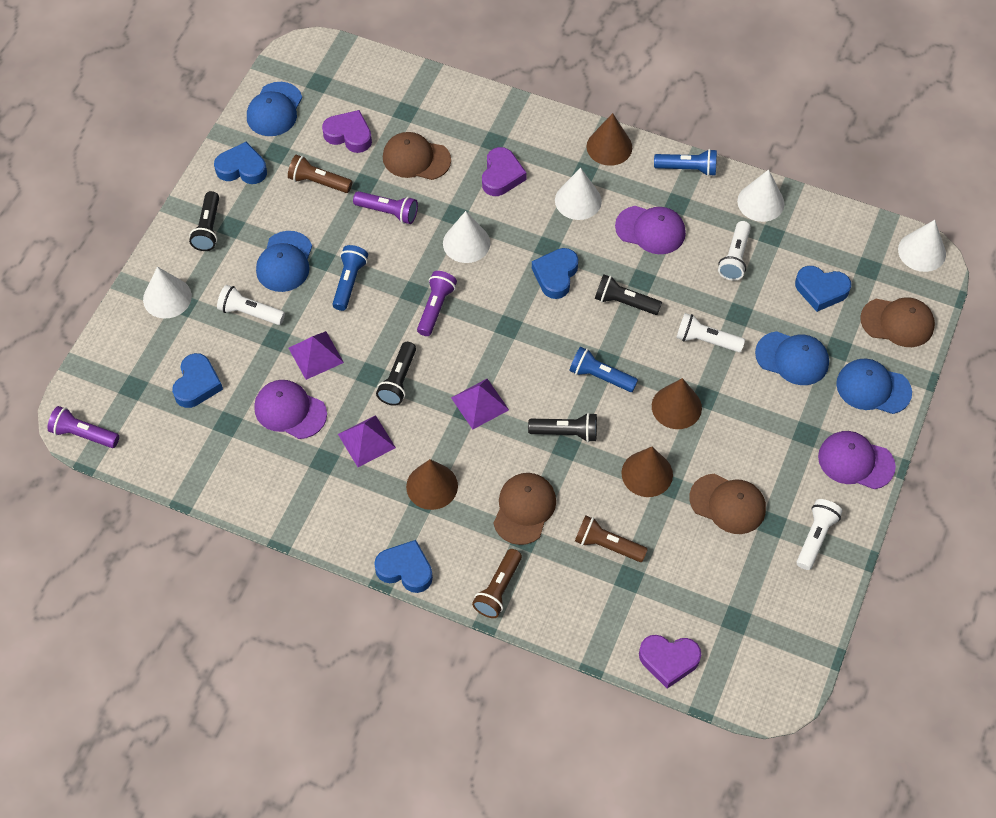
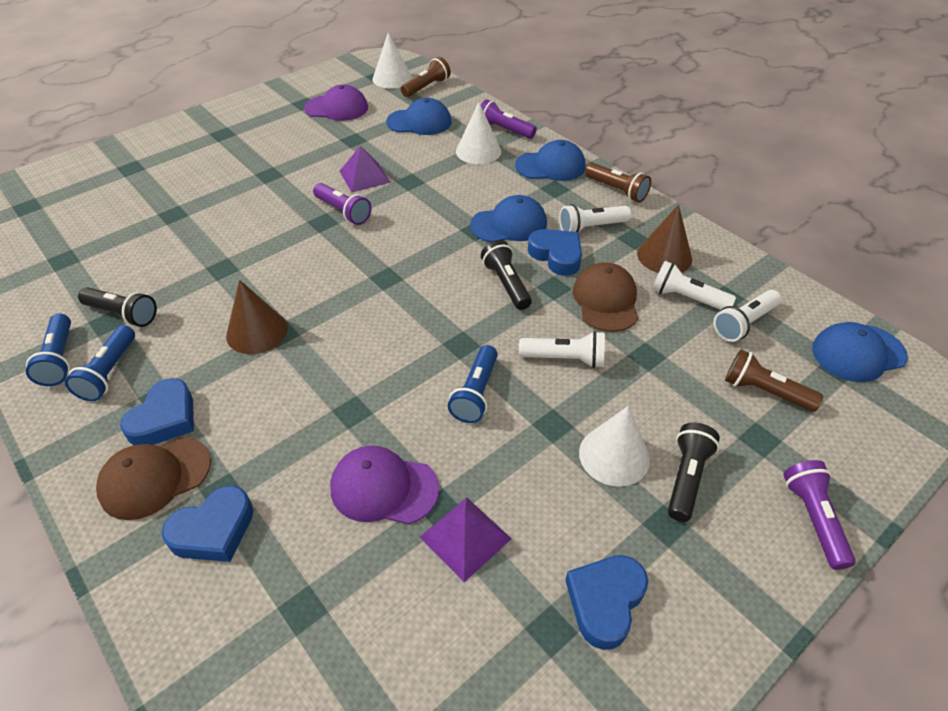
black flashlight: [189,191,219,251] [376,342,416,406] [528,413,597,442] [595,275,662,315] = 4 -> [78,287,157,327] [481,240,532,310] [668,423,720,522] = 3
blue heart: [172,353,223,408] [214,142,267,184] [374,540,433,593] [532,248,578,299] [795,266,851,312] = 5 -> [120,378,194,445] [161,486,253,562] [528,229,582,276] [565,555,648,650] = 4
brown cap: [383,132,451,180] [493,473,556,545] [689,474,766,534] [860,297,935,347] = 4 -> [96,437,211,520] [573,262,638,332] = 2
brown cone: [406,459,458,510] [586,113,632,166] [621,447,673,497] [652,378,702,429] = 4 -> [226,280,288,354] [637,204,692,273] = 2
purple cap: [254,380,327,439] [615,206,686,254] [818,431,896,489] = 3 -> [304,84,368,121] [330,446,439,524] = 2
purple heart: [322,110,372,153] [482,147,527,196] [639,635,701,689] = 3 -> none = 0
purple pyramid: [289,331,344,380] [338,415,396,467] [451,379,509,429] = 3 -> [340,145,391,192] [420,497,511,582] = 2
white cone: [143,267,192,318] [443,211,490,263] [555,168,602,220] [737,169,784,222] [898,220,946,272] = 5 -> [372,33,412,89] [456,102,502,164] [579,406,650,487] = 3

